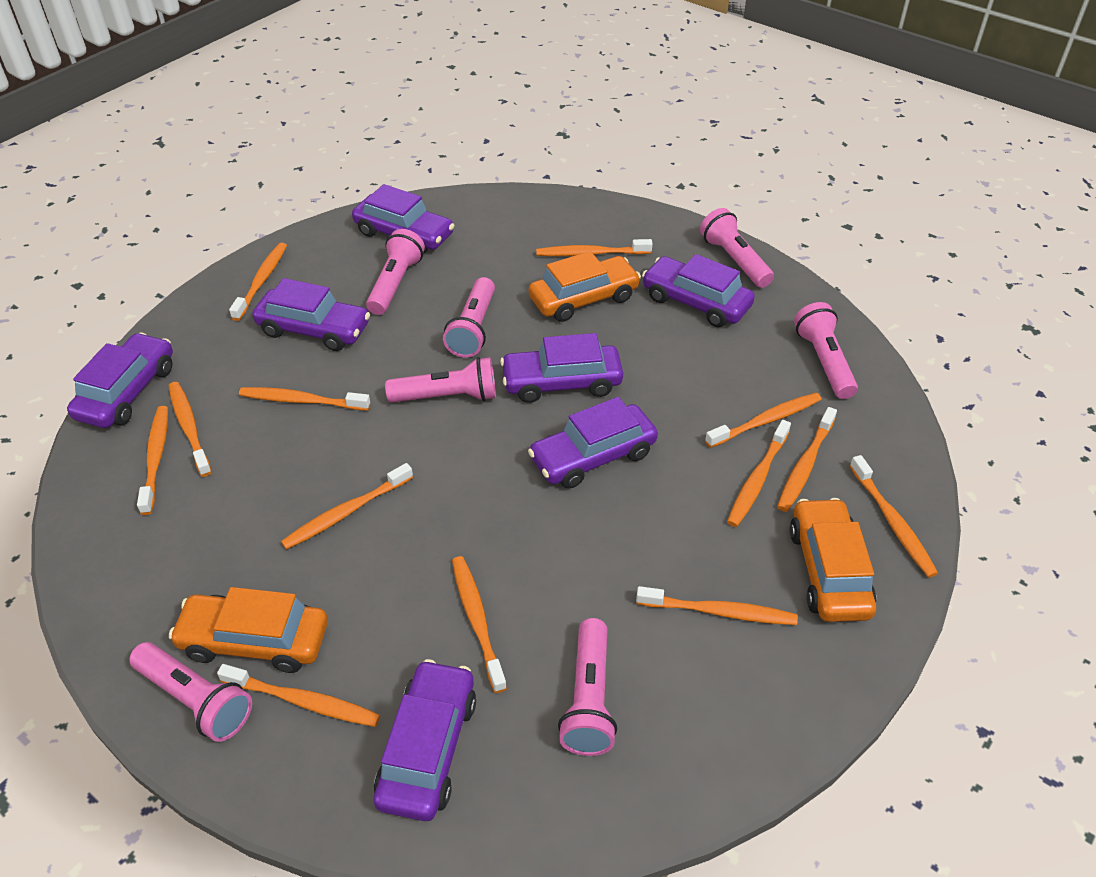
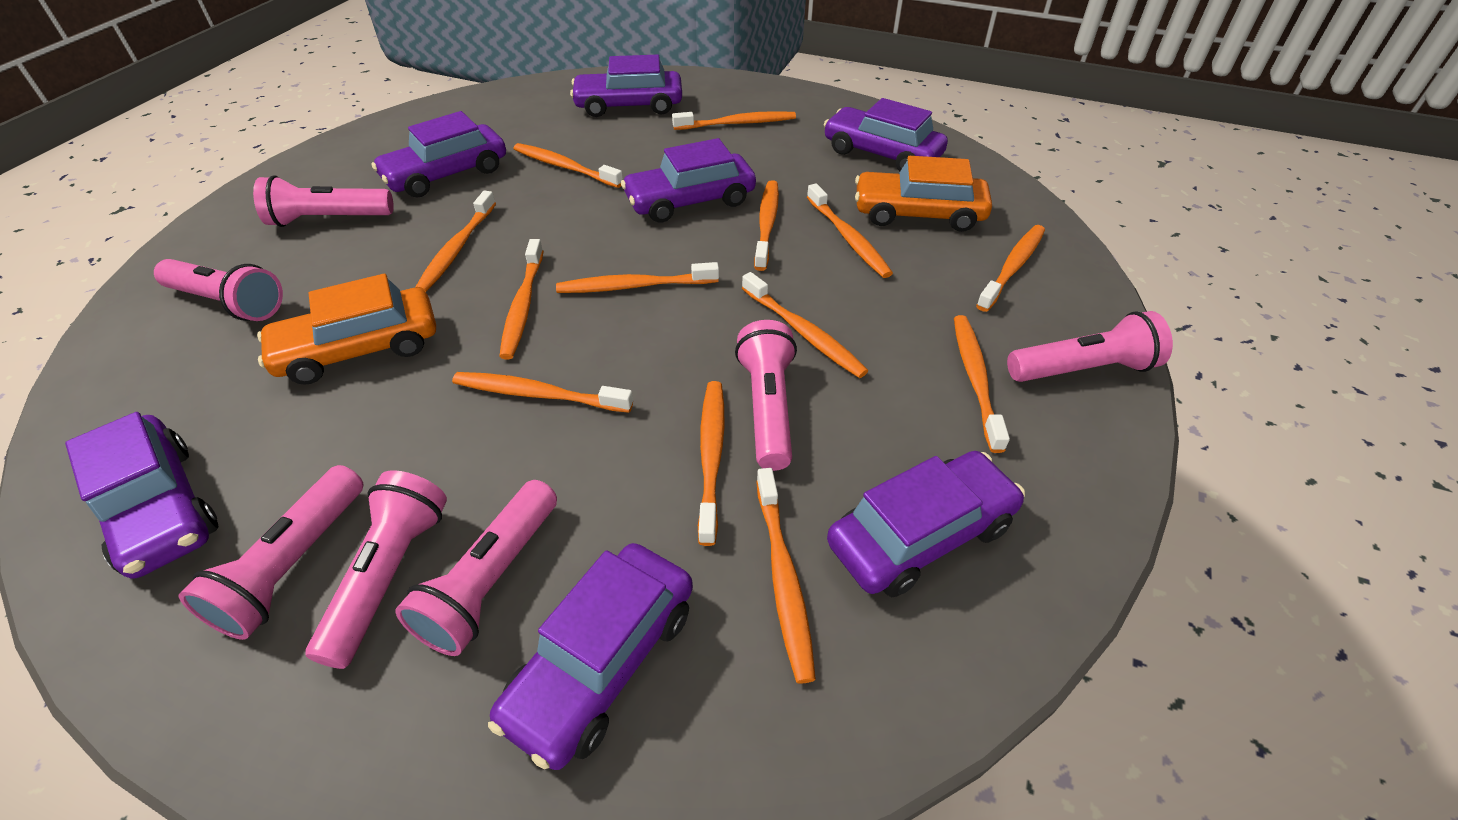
orange car: [169,587,328,673] [529,251,641,322] [790,498,876,622] = 3 -> [257,274,436,385] [855,156,992,232] = 2

